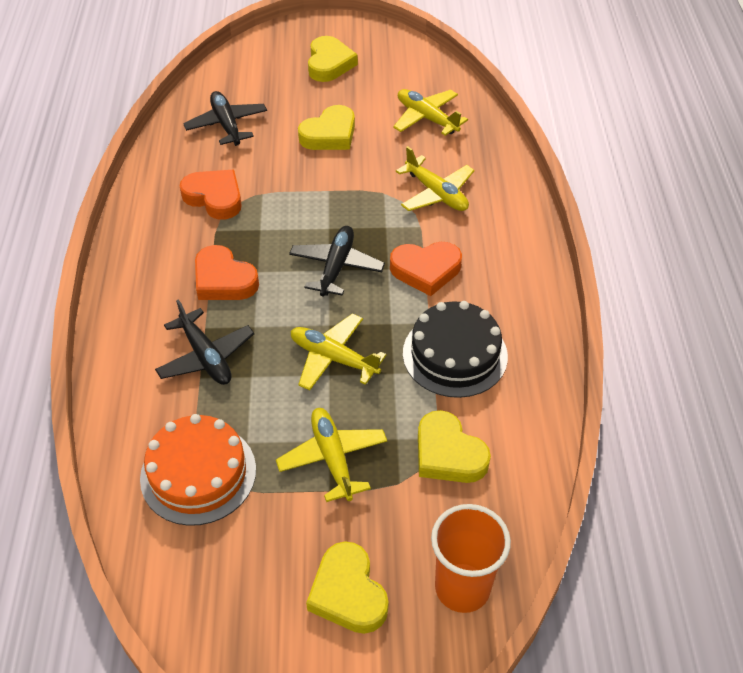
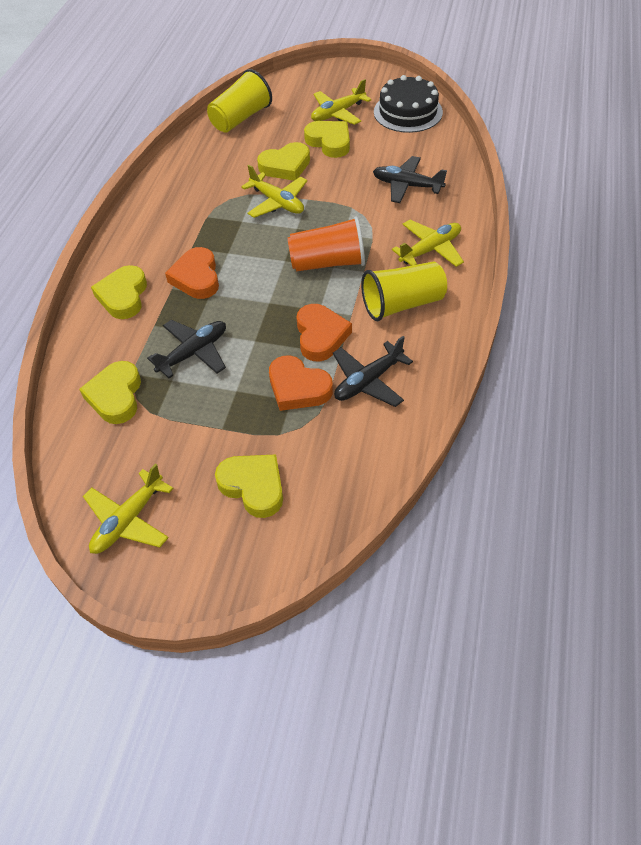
orange cake: [140,414,256,526] = 1 -> none = 0
yellow cup: none = 0 -> [207,69,272,133] [361,262,447,321] = 2
yellow heart: [298,105,355,150] [306,541,389,634] [308,36,358,82] [418,410,491,483] = 4 -> [79,361,141,424] [91,265,147,319] [215,454,283,518] [257,142,310,181] [304,121,350,158] = 5

